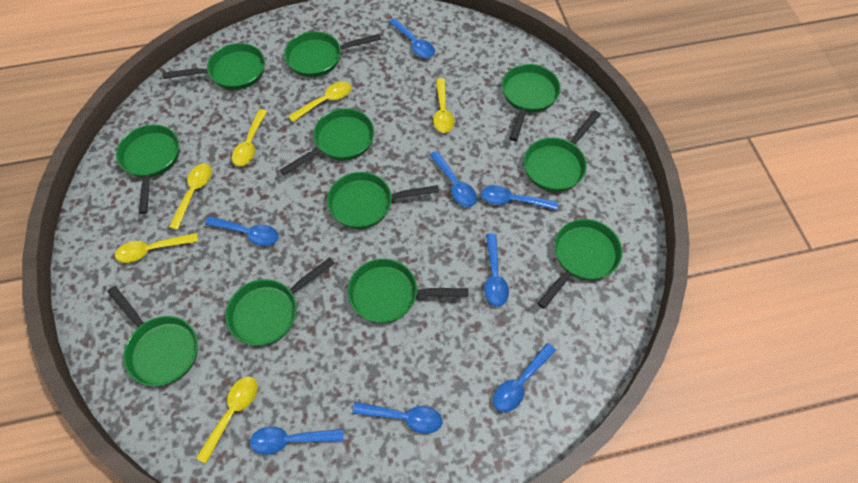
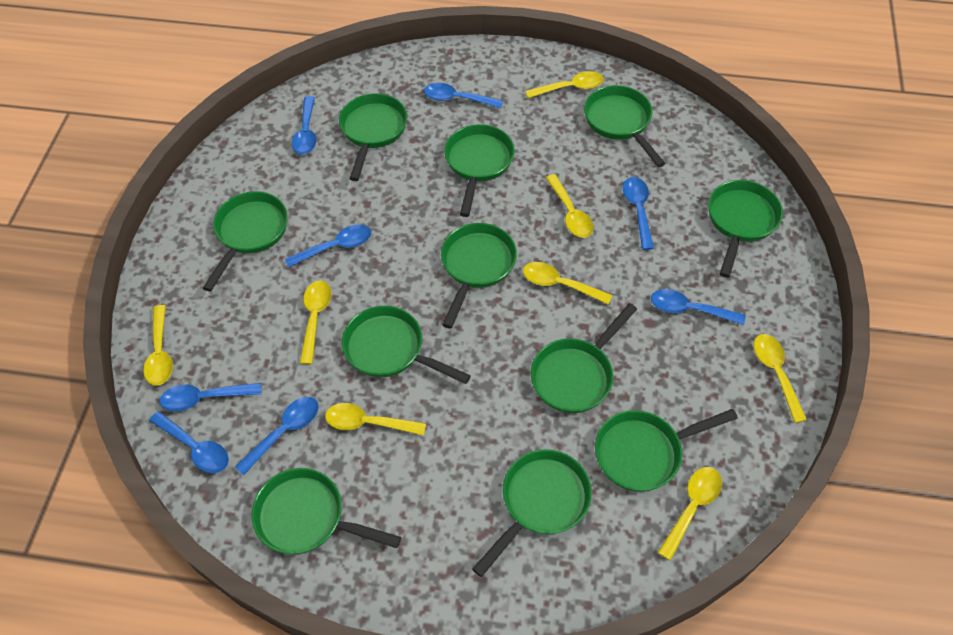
yellow spoon: [115,233,198,263] [169,163,212,230] [196,377,258,464] [232,109,267,166] [288,82,351,122] [433,78,455,133] = 6 -> [143,305,173,386] [300,280,332,364] [325,403,426,436] [523,262,612,305] [525,71,604,98] [546,174,594,238] [657,467,722,561] [754,334,807,423] = 8

